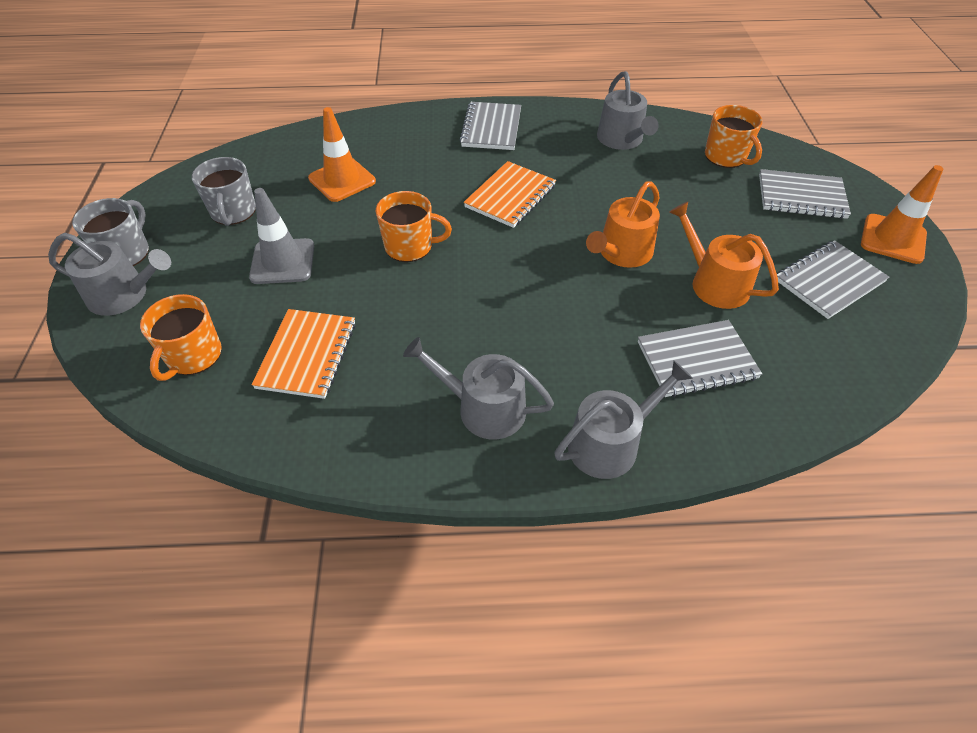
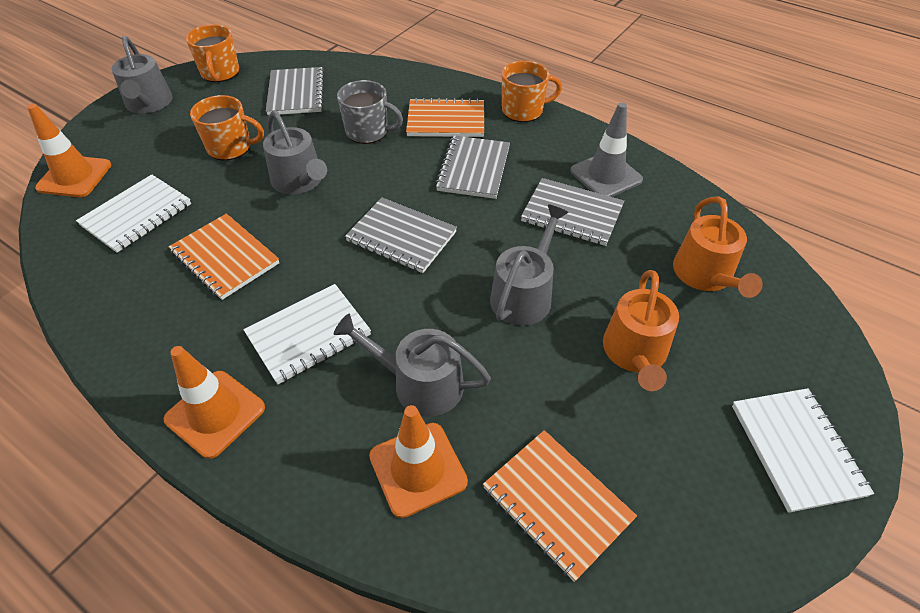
grey mug: [72,198,149,266] [192,157,256,226] = 2 -> [337,80,403,144] = 1
orange notebook: [252,309,356,399] [464,161,556,228] = 2 -> [169,213,279,300] [406,98,484,137] [483,430,637,582] = 3
orange traffic cone: [308,107,376,202] [861,165,943,264] = 2 -> [27,104,111,197] [164,346,265,459] [369,405,468,518] = 3
white notebook: none = 0 -> [76,174,191,253] [243,284,371,384] [732,388,874,513] = 3

